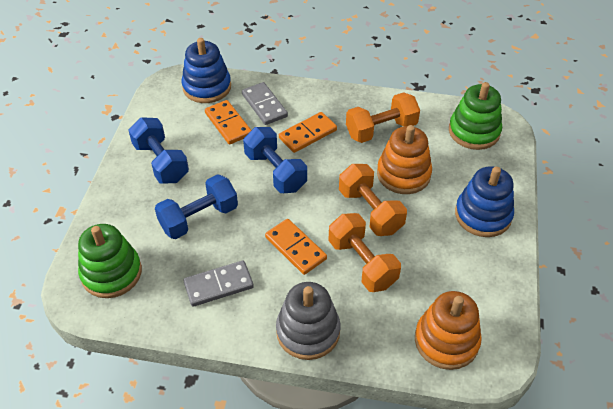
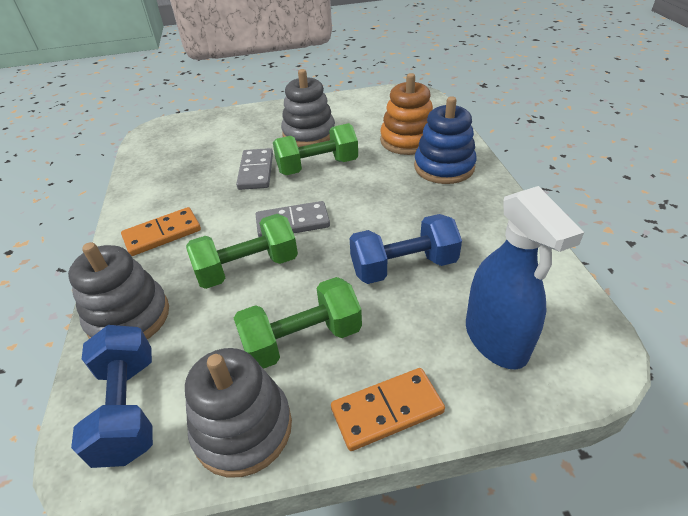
blue dumbbell: [128,117,189,184] [155,174,238,239] [243,127,307,193] = 3 -> [71,325,153,468] [349,214,462,284] = 2
blue spray bottle: none = 0 -> [466,186,584,370] = 1
blue stacking toy: [182,38,231,103] [455,167,514,237] = 2 -> [414,96,477,184] = 1
green dumbbell: none = 0 -> [186,214,298,289] [234,277,362,369] [273,123,358,175] = 3
green stacking toy: [78,224,142,298] [449,82,502,150] = 2 -> none = 0
grey stacking toy: [276,282,340,360] = 1 -> [68,242,169,339] [185,348,292,478] [281,69,335,147] = 3
orange domino: [205,100,251,145] [265,219,327,275] [279,112,337,153] = 3 -> [121,207,201,256] [331,368,445,451] = 2
orange dumbbell: [328,213,401,292] [339,164,407,236] [346,92,420,143] = 3 -> none = 0
orange stacking toy: [377,125,432,194] [415,291,482,370] = 2 -> [380,73,433,155] = 1

